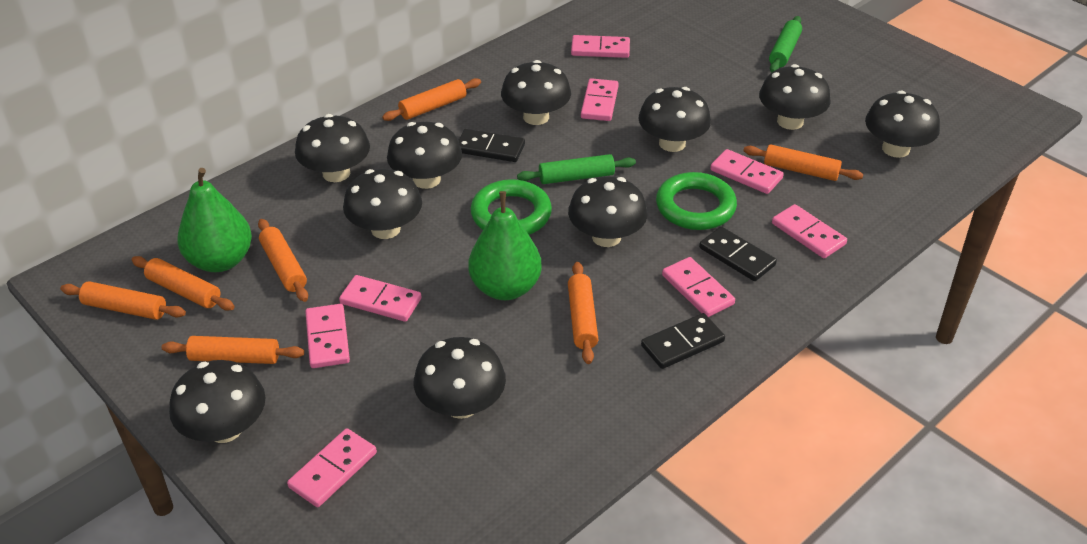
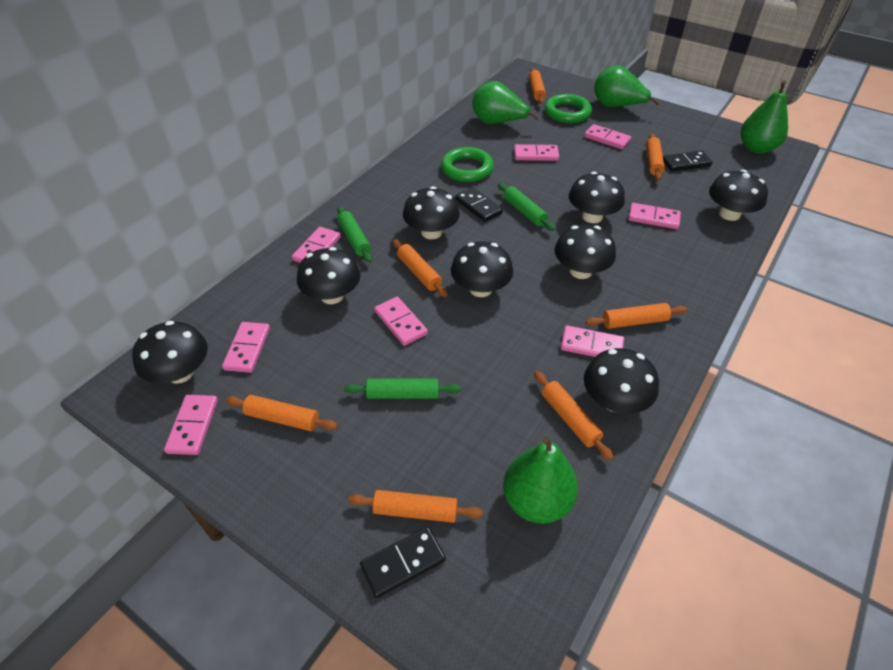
black mushroom: [169,360,266,443] [295,114,370,182] [343,169,422,239] [387,122,462,189] [414,337,506,419] [501,60,571,125] [568,176,648,247] [638,87,711,152] [759,64,831,130] [865,90,940,158] = 10 -> [132,321,208,384] [297,247,361,304] [403,186,460,239] [451,241,513,297] [555,225,616,279] [569,172,625,223] [584,348,659,414] [709,170,768,221] = 8
green pear: [177,168,252,272] [468,191,542,300] = 2 -> [472,81,539,124] [503,436,578,524] [594,65,660,107] [741,80,788,154] = 4
green rolling pin: [517,154,636,184] [769,16,802,72] = 2 -> [337,206,372,263] [344,378,461,399] [498,183,555,231] = 3

